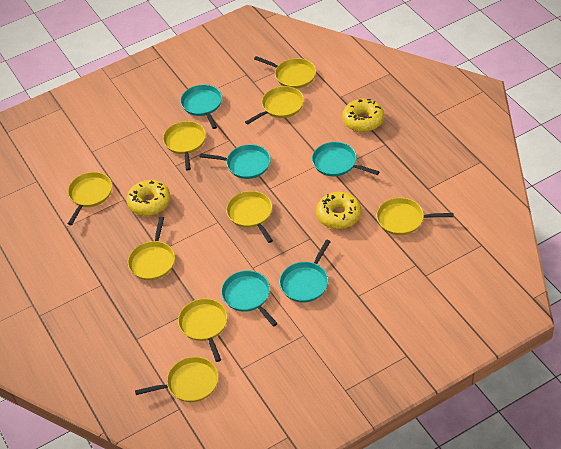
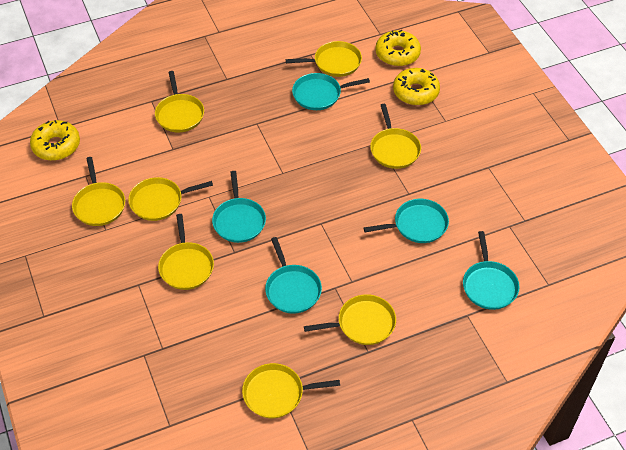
yellow pan: [68,172,112,225] [128,217,175,280] [135,357,219,402] [163,121,206,170] [178,298,228,362] [226,191,273,243] [245,86,304,125] [254,56,316,89] [376,197,454,235] = 9 -> [72,157,125,226] [128,177,213,221] [155,71,204,132] [158,214,214,290] [242,363,340,418] [286,41,362,77] [304,294,396,345] [370,104,421,169] = 8

